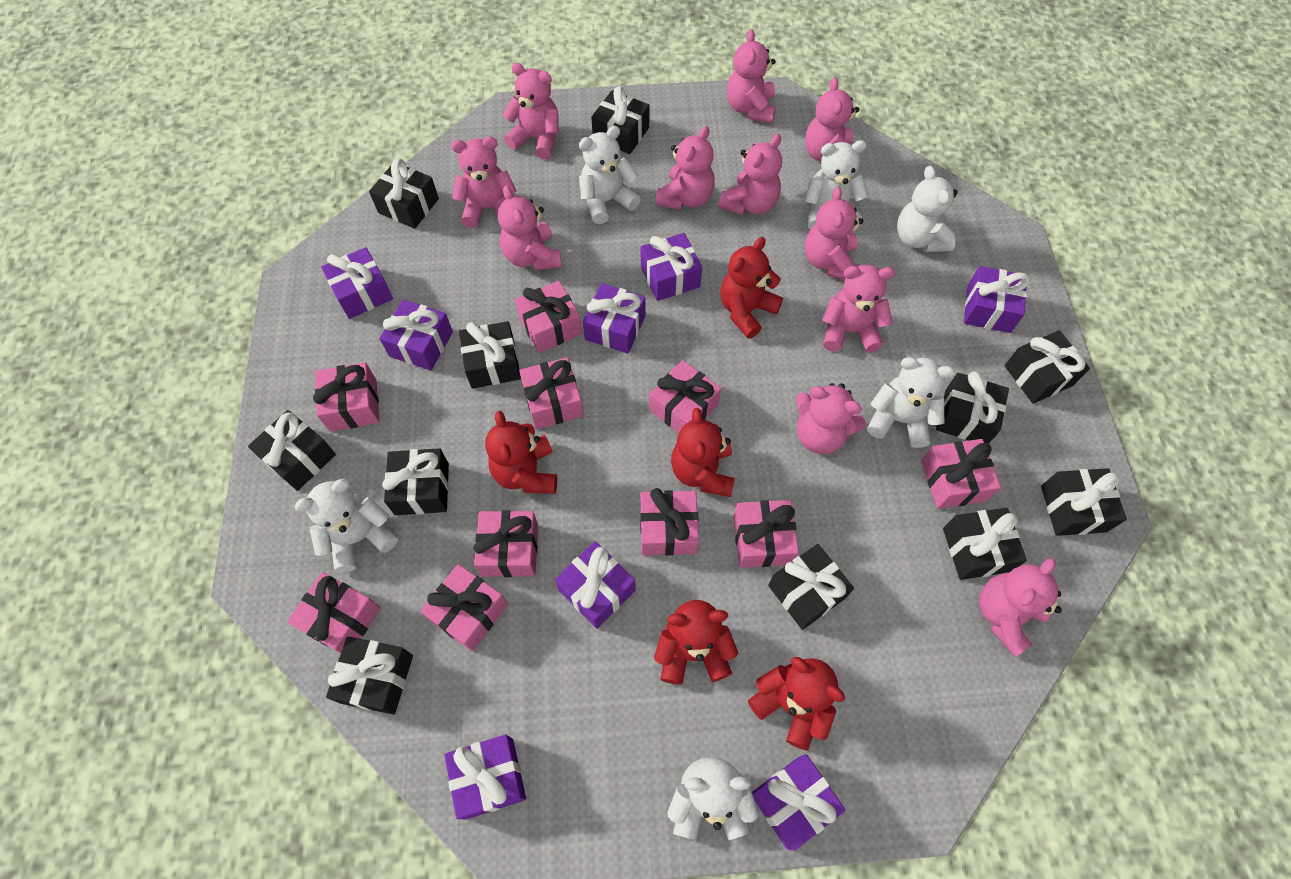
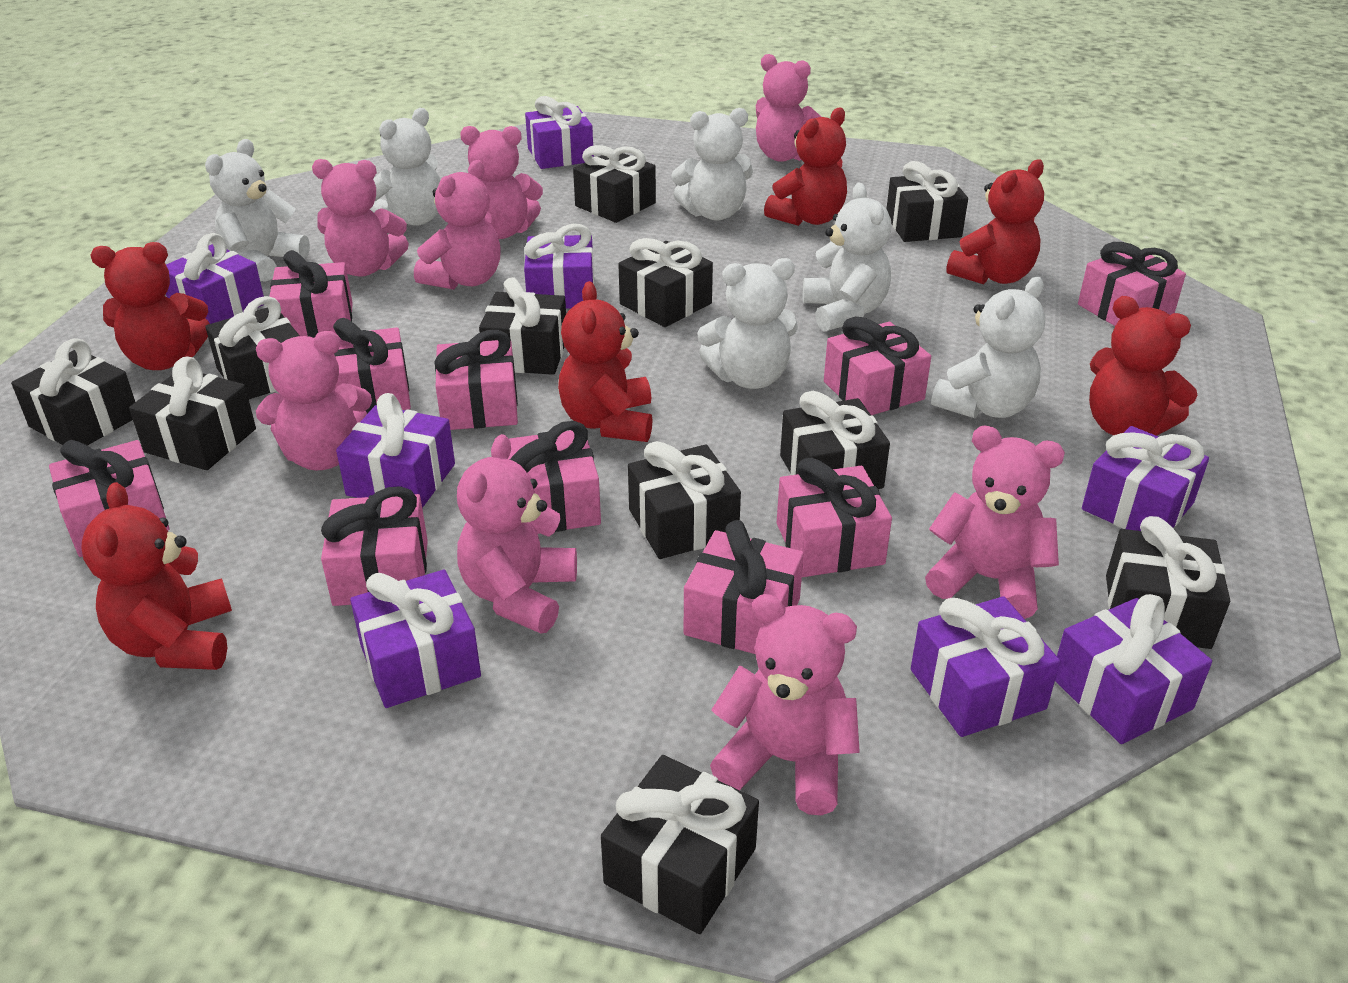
pink teddy bear: [451,136,517,228] [498,185,562,270] [503,63,559,160] [655,126,715,210] [718,134,782,215] [727,29,776,123] [795,383,866,454] [805,78,859,161] [805,187,863,280] [822,265,895,353] [979,558,1062,657] = 11 -> [256,331,372,471] [312,159,409,277] [414,160,501,290] [457,434,577,633] [460,126,543,239] [710,594,860,815] [756,54,821,162] [925,426,1065,619] = 8
red teddy bear: [485,411,557,494] [654,600,738,685] [671,408,735,497] [720,237,783,339] [748,657,845,751] = 5 -> [82,482,232,670] [90,242,210,370] [558,281,653,442] [764,108,847,226] [946,159,1044,284] [1089,296,1198,436] = 6

